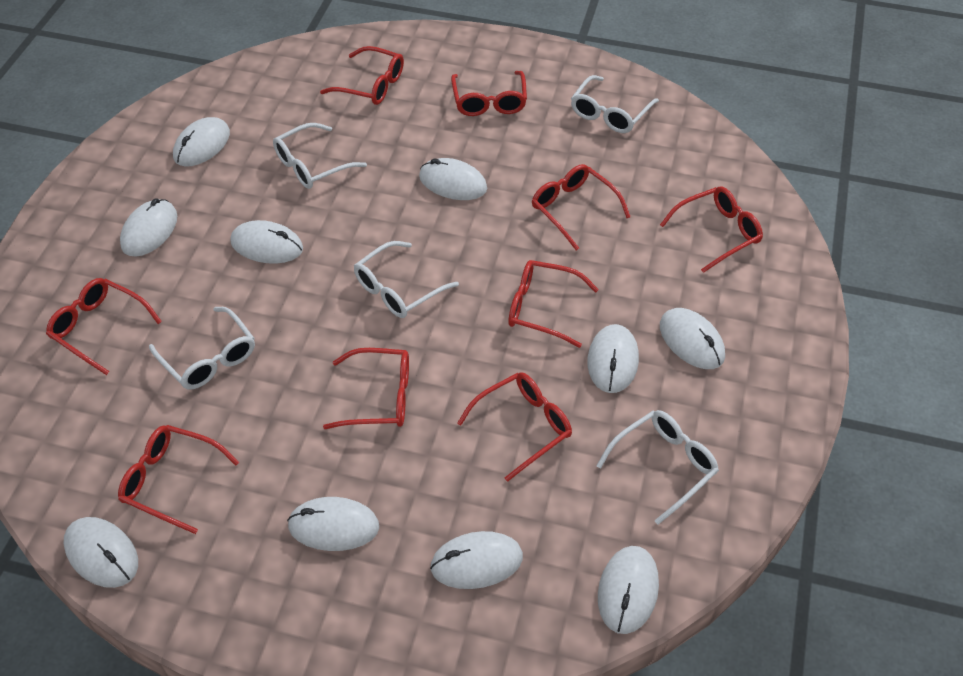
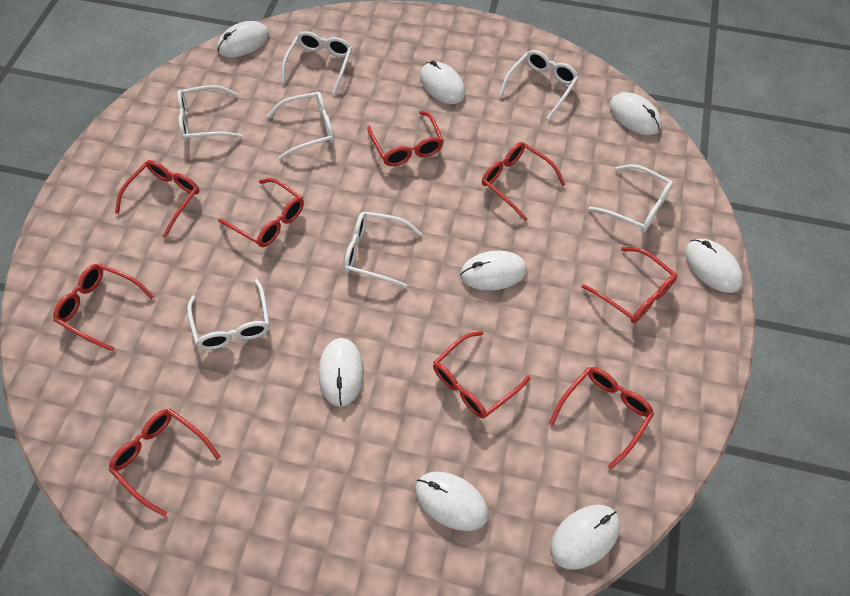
white glasses: [149,307,255,389] [273,123,367,189] [354,241,459,318] [571,75,659,133] [596,410,719,525] = 5 -> [177,85,242,142] [187,279,270,350] [267,92,334,159] [282,31,352,94] [344,211,422,288] [499,50,579,120] [588,164,673,232] = 7
white mouse: [63,517,138,588] [120,198,177,257] [173,117,230,166] [230,220,303,264] [287,497,379,551] [419,158,487,200] [430,531,523,589] [587,324,639,393] [598,546,659,634] [660,308,725,369] = 10 -> [217,21,269,57] [319,338,364,407] [415,472,489,531] [420,60,465,104] [460,250,527,290] [550,505,620,570] [610,92,662,135] [685,239,743,293] = 8

